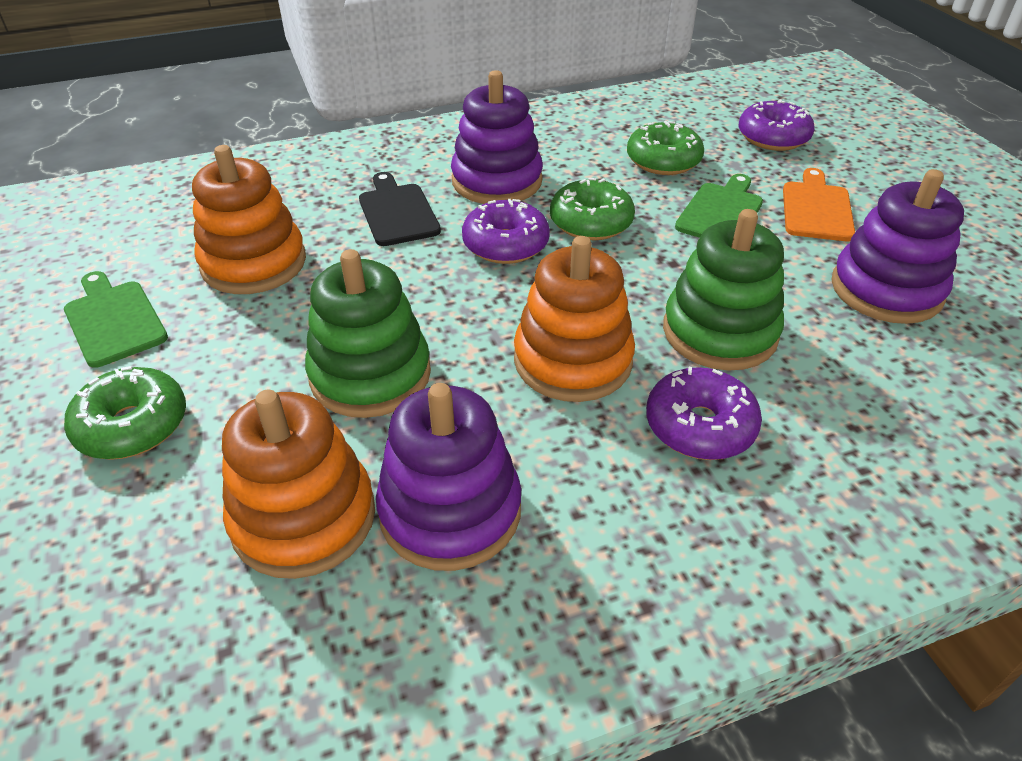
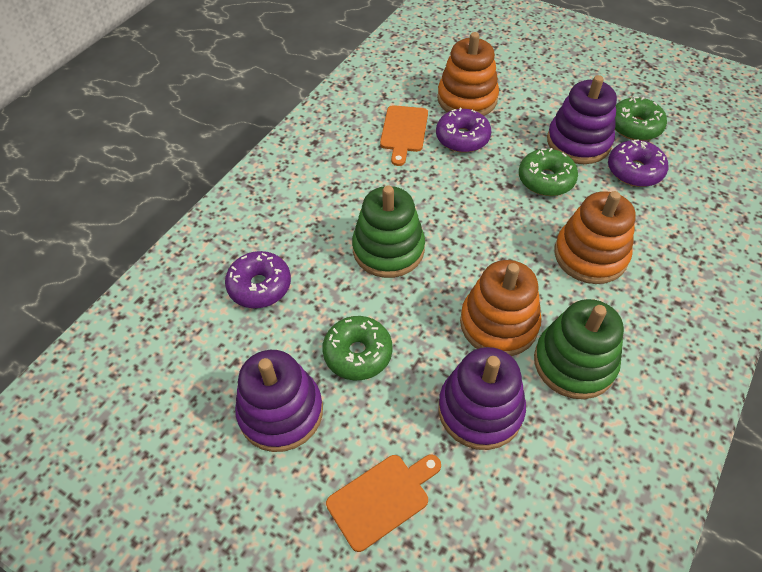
black cutting board: [359,172,441,246] = 1 -> none = 0
green cutting board: [64,271,168,368] [675,174,763,238] = 2 -> none = 0
orange cutting board: [783,168,855,241] = 1 -> [326,455,441,552] [380,105,428,166] = 2

